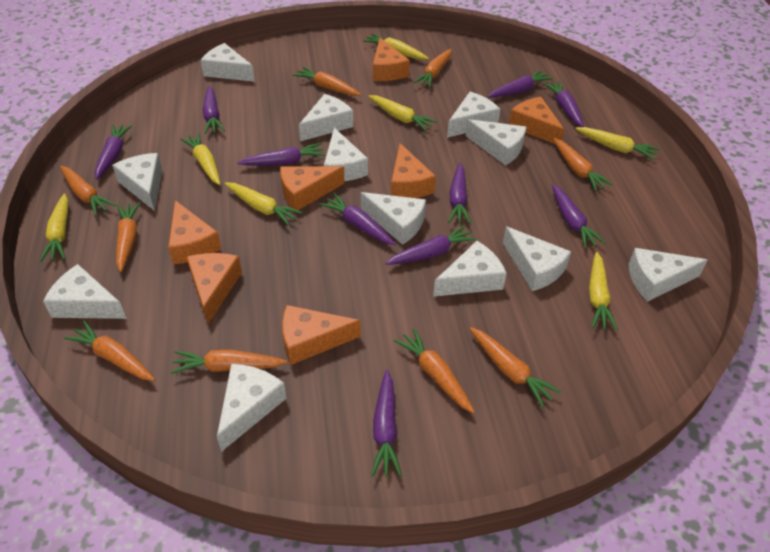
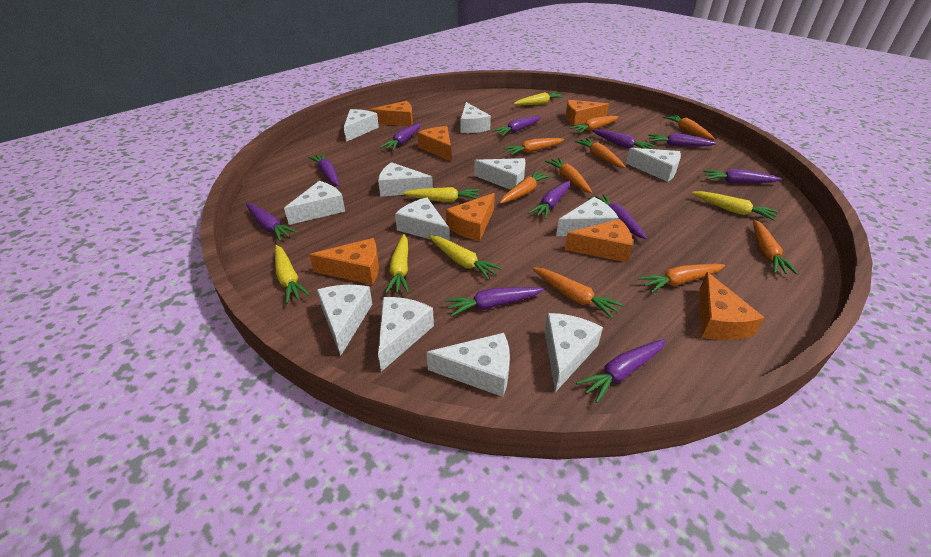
purple carrot: [95,124,132,179] [203,86,225,134] [237,143,325,166] [319,193,395,245] [371,370,402,477] [385,225,477,265] [448,163,471,224] [488,70,553,97] [543,81,584,127] [552,184,606,248] = 10 -> [246,204,298,241] [308,153,339,186] [380,124,421,151] [445,287,544,317] [492,116,541,136] [528,180,570,219] [576,339,666,403] [588,194,647,239] [592,129,655,149] [648,133,717,147] [703,169,782,183] = 11
yellow carrot: [40,193,68,262] [180,133,220,185] [224,182,302,225] [363,34,429,60] [368,95,437,131] [575,127,660,160] [589,252,618,331] = 7 -> [275,245,310,304] [385,234,409,294] [402,187,479,202] [428,235,502,280] [514,92,564,105] [692,191,778,221] = 6

